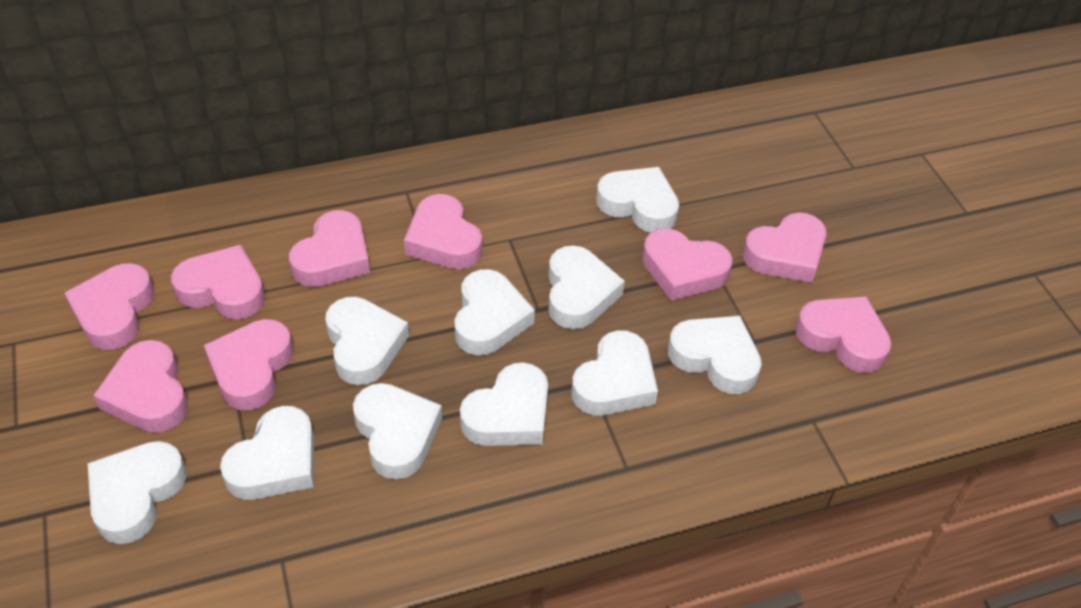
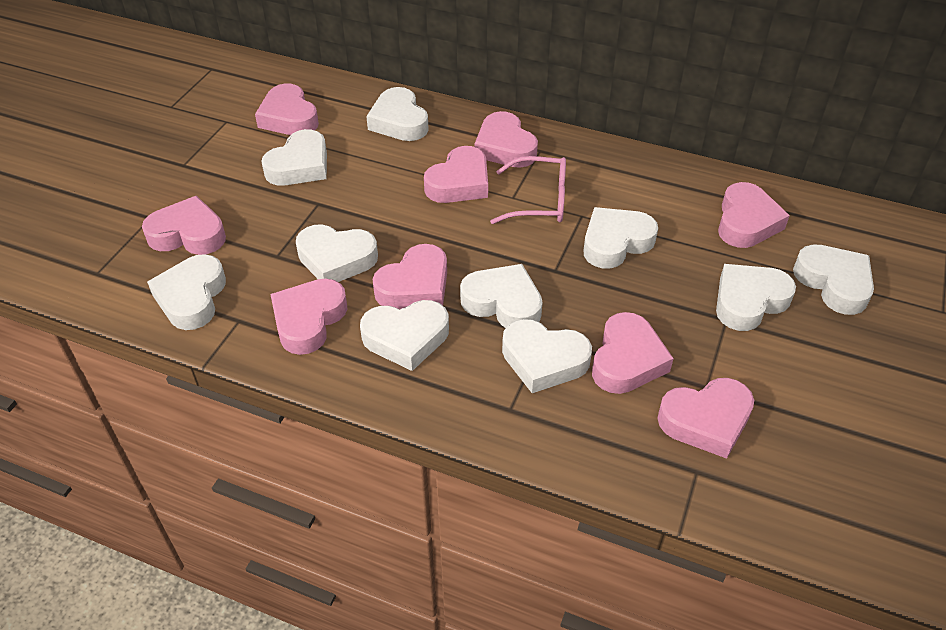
pink glasses: none = 0 -> [490,156,566,224] = 1

